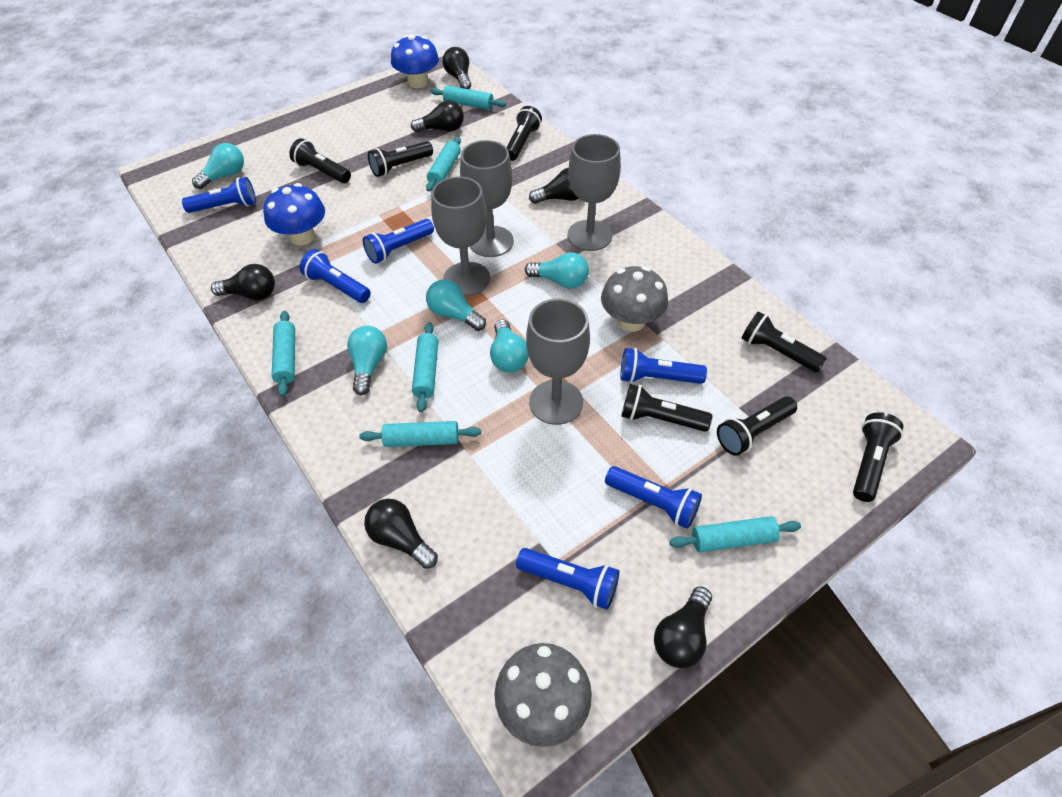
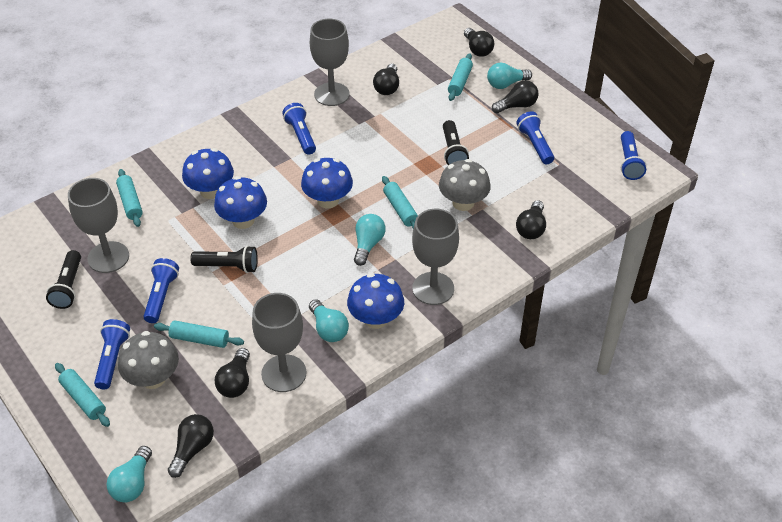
black flashlight: [289,138,351,183] [368,141,433,177] [507,106,542,161] [621,384,712,432] [717,396,797,456] [741,311,827,372] [853,412,903,502] = 7 -> [46,250,81,309] [190,245,258,273] [443,120,469,165] = 3
blue flashlight: [182,177,256,213] [300,249,371,303] [363,219,434,264] [516,548,619,610] [605,466,702,529] [620,348,707,384] = 6 -> [94,319,130,389] [143,258,179,323] [282,103,316,155] [516,111,554,164] [621,131,647,180] = 5
blue mushroom: [263,183,325,245] [391,34,439,88] = 2 -> [182,148,234,199] [214,176,267,229] [301,158,353,208] [347,273,404,329] = 4
turquoise light bulb: [192,143,244,189] [347,326,387,395] [426,280,486,331] [490,319,529,372] [525,252,589,289] = 5 -> [107,446,152,502] [309,299,349,342] [354,214,386,266] [487,63,532,89] = 4
turquoise rolling pin: [272,311,295,397] [359,421,481,447] [412,322,438,412] [426,137,461,191] [431,85,506,110] [670,516,801,552] = 6 -> [55,363,110,427] [116,169,143,227] [154,320,244,348] [382,176,418,229] [448,53,473,101] = 5

